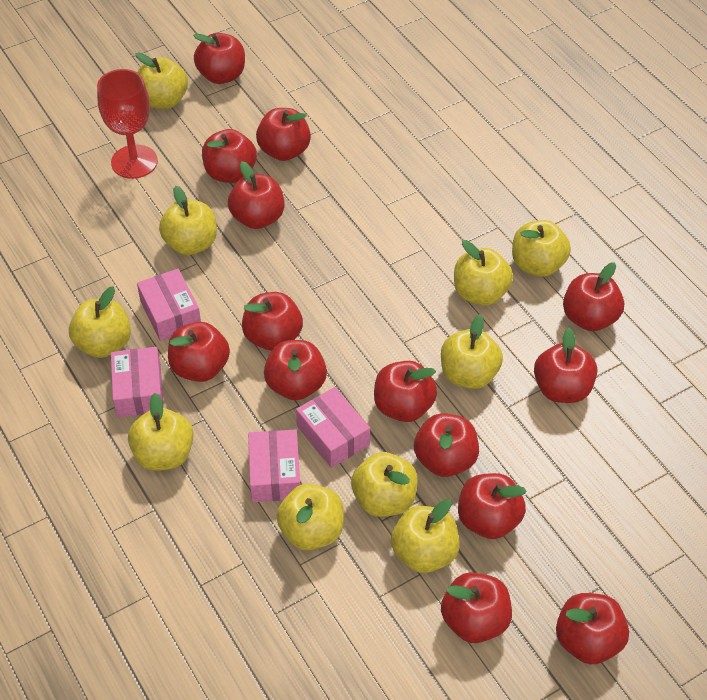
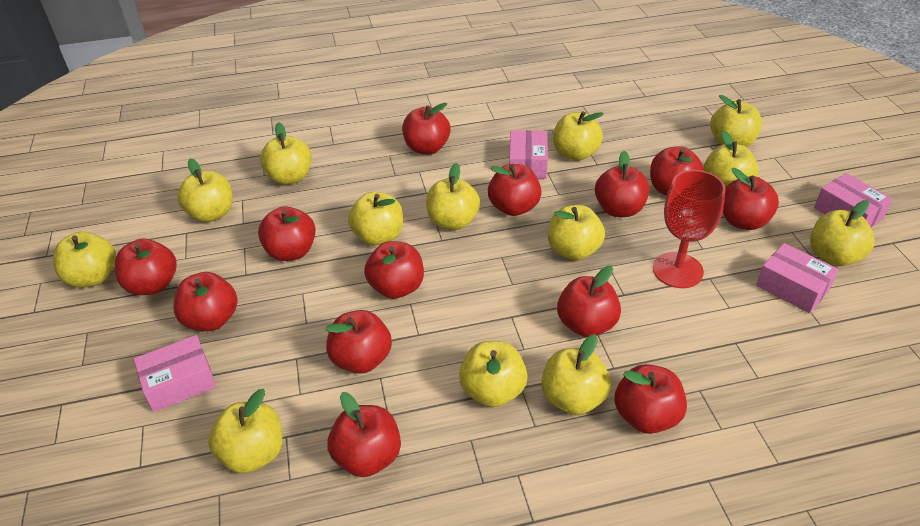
red apple: [168,322,230,382] [193,33,245,84] [202,129,257,183] [228,161,285,229] [242,292,303,351] [256,108,311,161] [264,340,327,400] [374,361,437,422] [414,413,479,477] [441,572,512,643] [458,473,526,539] [534,328,597,403] [556,593,629,664] [563,262,624,331] = 14 -> [114,239,177,295] [173,272,238,331] [258,206,316,261] [326,310,392,374] [327,392,401,477] [364,241,424,299] [402,103,450,154] [488,164,541,216] [557,266,621,337] [595,151,649,217] [614,364,687,434] [650,146,704,196] [723,168,779,230] = 13
yellow apple: [69,287,131,358] [128,393,194,471] [136,53,188,109] [159,186,217,255] [276,484,344,550] [351,452,418,517] [391,499,459,573] [441,314,503,389] [454,240,513,306] [512,220,571,277] = 10 -> [53,231,116,287] [177,159,233,222] [208,389,283,474] [260,122,312,185] [348,192,403,245] [426,163,480,230] [459,341,528,407] [541,334,611,415] [548,205,605,260] [553,111,604,161] [703,130,759,187] [710,95,762,147] [810,200,875,266] = 13

